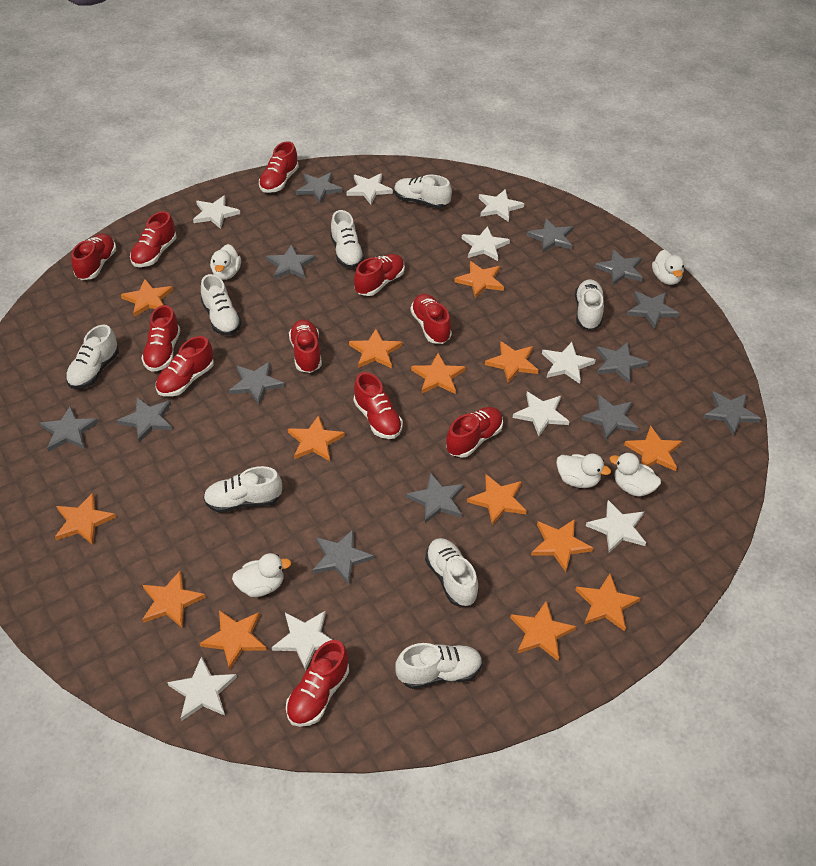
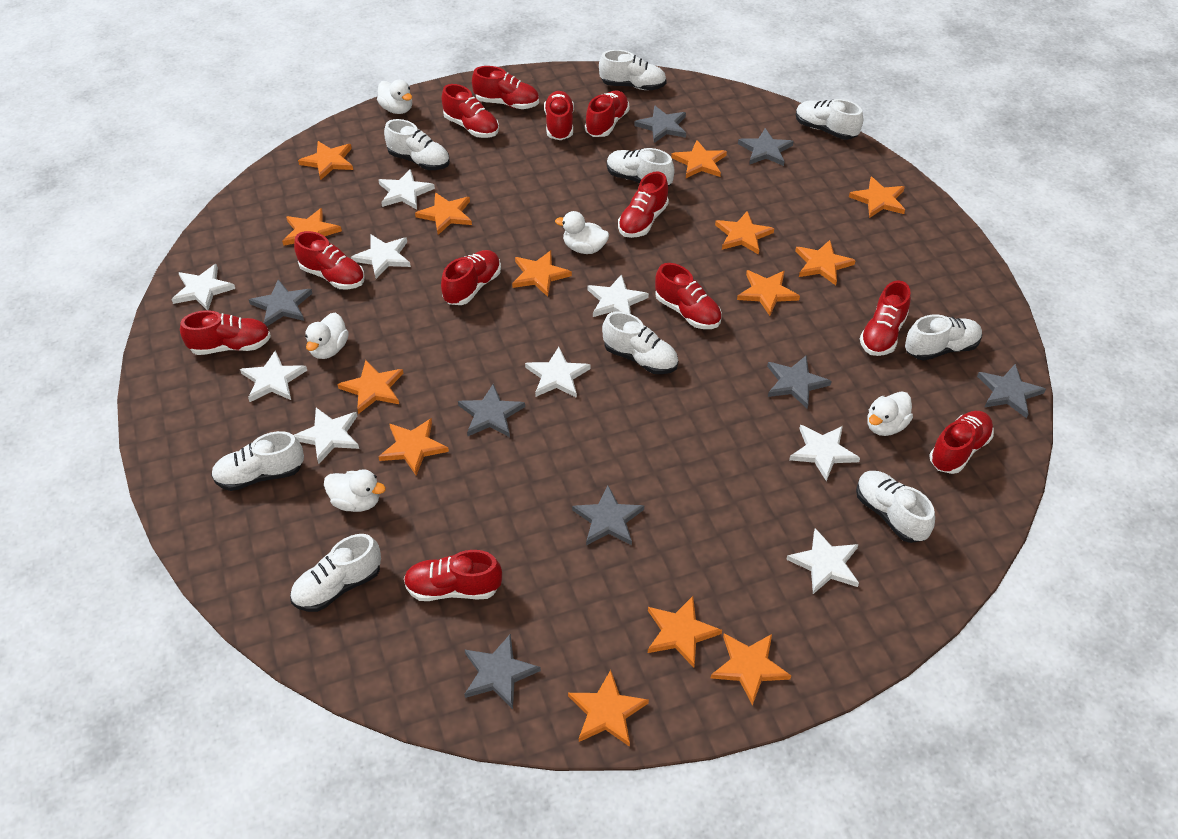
grey star: [40,406,99,452] [116,397,173,443] [229,362,285,404] [266,244,316,279] [296,172,343,204] [313,530,374,584] [406,472,464,523] [526,219,573,252] [581,395,638,440] [594,249,643,285] [596,342,649,383] [627,291,679,329] [703,391,761,436] = 13 -> [249,279,313,326] [458,384,525,437] [464,633,541,709] [572,485,644,546] [634,105,686,143] [738,128,794,166] [767,356,832,409] [977,364,1046,418] = 8
red shoe: [71,234,116,280] [130,211,177,267] [141,305,180,372] [156,336,214,397] [259,141,299,193] [286,640,349,727] [289,319,322,373] [354,254,405,296] [354,372,403,439] [410,294,452,344] [446,407,503,458] = 11 -> [180,310,271,355] [294,231,364,289] [404,550,502,601] [441,84,499,138] [441,250,501,305] [472,66,539,109] [544,91,574,140] [585,91,630,137] [618,171,669,238] [655,263,722,329] [860,280,911,356] [929,411,994,474] = 12
white shoe: [66,324,119,389] [201,274,242,335] [203,466,282,513] [330,210,365,268] [394,175,452,209] [395,643,483,689] [425,538,479,606] [575,279,604,330] = 8 -> [211,431,304,491] [290,534,381,612] [384,119,450,170] [599,50,667,90] [602,311,678,374] [607,148,675,186] [796,99,863,140] [856,471,935,543] [905,315,982,361] = 9

